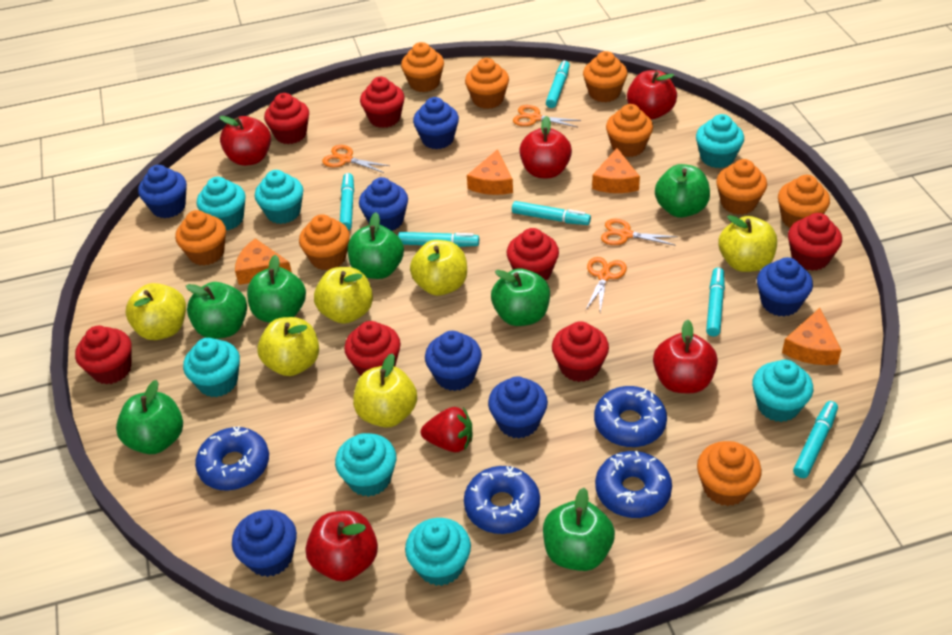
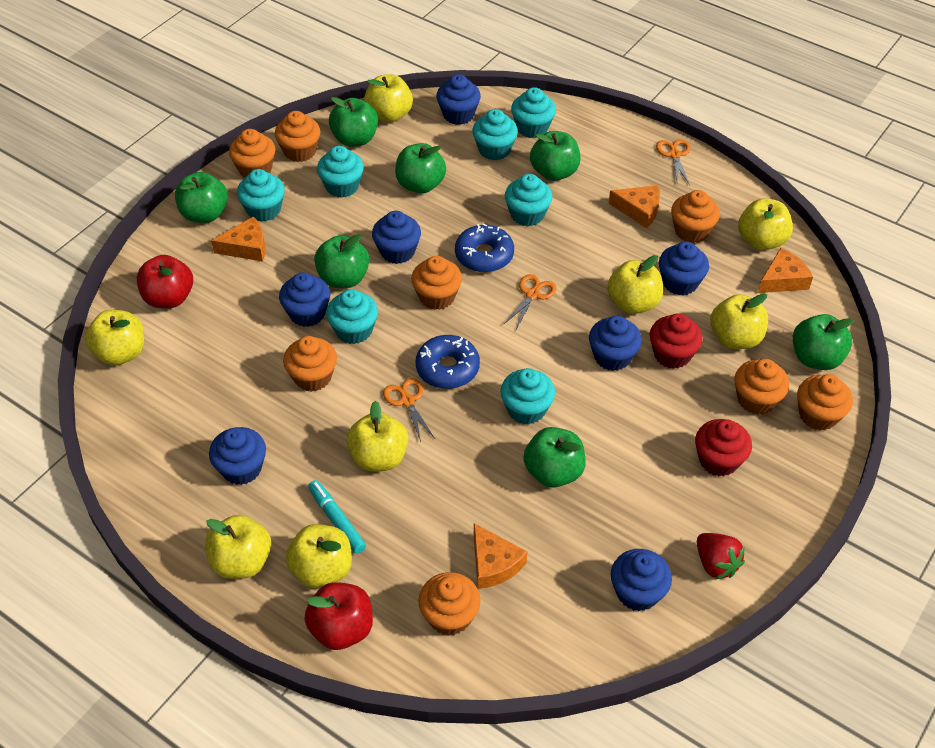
blue donut: [195,426,269,491] [464,466,540,534] [594,386,667,447] [595,451,672,518] = 4 -> [416,335,480,389] [455,223,514,272] = 2
orange cupcake: [175,210,226,265] [299,214,350,271] [401,42,444,92] [465,58,509,109] [583,51,627,102] [606,104,653,157] [697,441,762,506] [716,159,767,215] [778,175,830,228] = 9 -> [229,129,275,178] [275,111,320,162] [283,336,337,392] [411,256,462,310] [418,572,481,636] [671,190,720,243] [735,359,789,415] [797,374,853,431] = 8
orange scissors: [322,145,390,173] [513,105,581,127] [585,257,627,312] [601,219,678,246] = 4 -> [383,378,434,442] [503,274,557,329] [656,139,690,185] = 3
red apple: [219,116,271,166] [306,511,378,581] [519,116,572,178] [627,70,677,119] [653,320,718,393] = 5 -> [137,255,193,308] [304,582,373,650] = 2
red cupcake: [75,326,132,384] [264,93,309,144] [344,321,401,376] [360,77,405,128] [507,228,559,281] [552,321,609,382] [788,213,842,271] = 7 -> [650,313,703,369] [695,419,752,476] = 2
turquoise marker: [340,173,354,230] [398,232,479,247] [512,201,591,225] [546,60,570,108] [706,268,725,336] [793,401,838,478] = 6 -> [308,480,366,554] = 1
yellow apple: [126,283,186,340] [258,317,319,376] [314,267,373,324] [353,353,417,428] [410,240,467,296] [718,215,777,272] = 6 -> [85,310,144,365] [205,515,271,579] [286,524,352,589] [347,401,409,471] [364,74,413,123] [607,255,663,314] [710,294,768,349] [738,198,793,250] = 8

